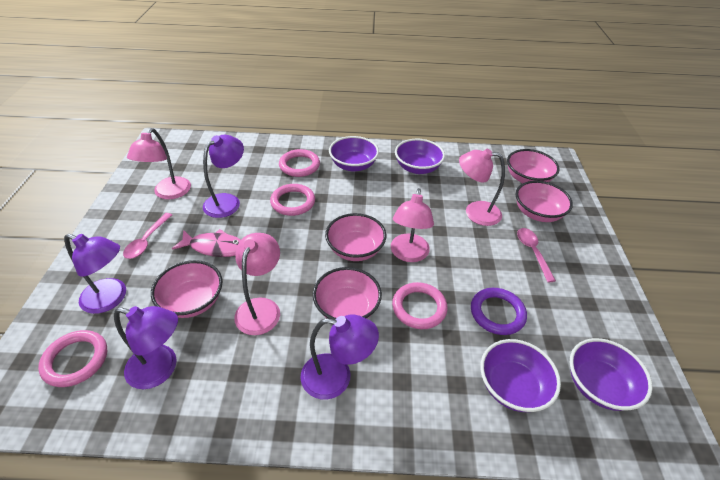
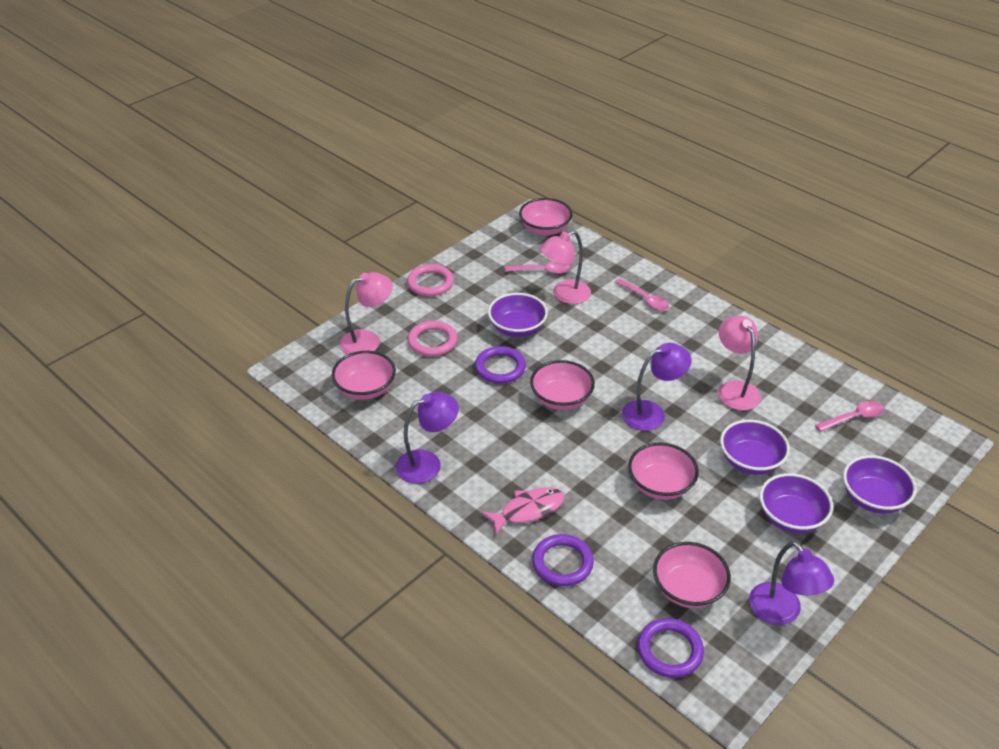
pink lamp: [127,128,191,200] [234,233,280,335] [391,188,434,262] [459,149,505,226] = 4 -> [340,272,393,355] [540,230,591,304] [718,316,761,410] = 3
pink ring: [38,330,107,387] [270,184,315,216] [279,149,320,177] [392,282,448,329] = 4 -> [407,264,454,296] [408,321,457,356] = 2
pink spoon: [123,213,172,259] [517,228,556,282] = 2 -> [505,262,570,274] [615,278,669,311] [815,401,884,432] = 3
purple lamp: [64,234,126,314] [114,306,178,389] [203,135,244,218] [301,314,379,399] = 4 -> [396,392,459,484] [622,343,691,431] [749,541,834,625] = 3
purple ring: [471,288,527,335] = 1 -> [475,346,526,384] [532,534,594,586] [638,618,704,678] = 3

